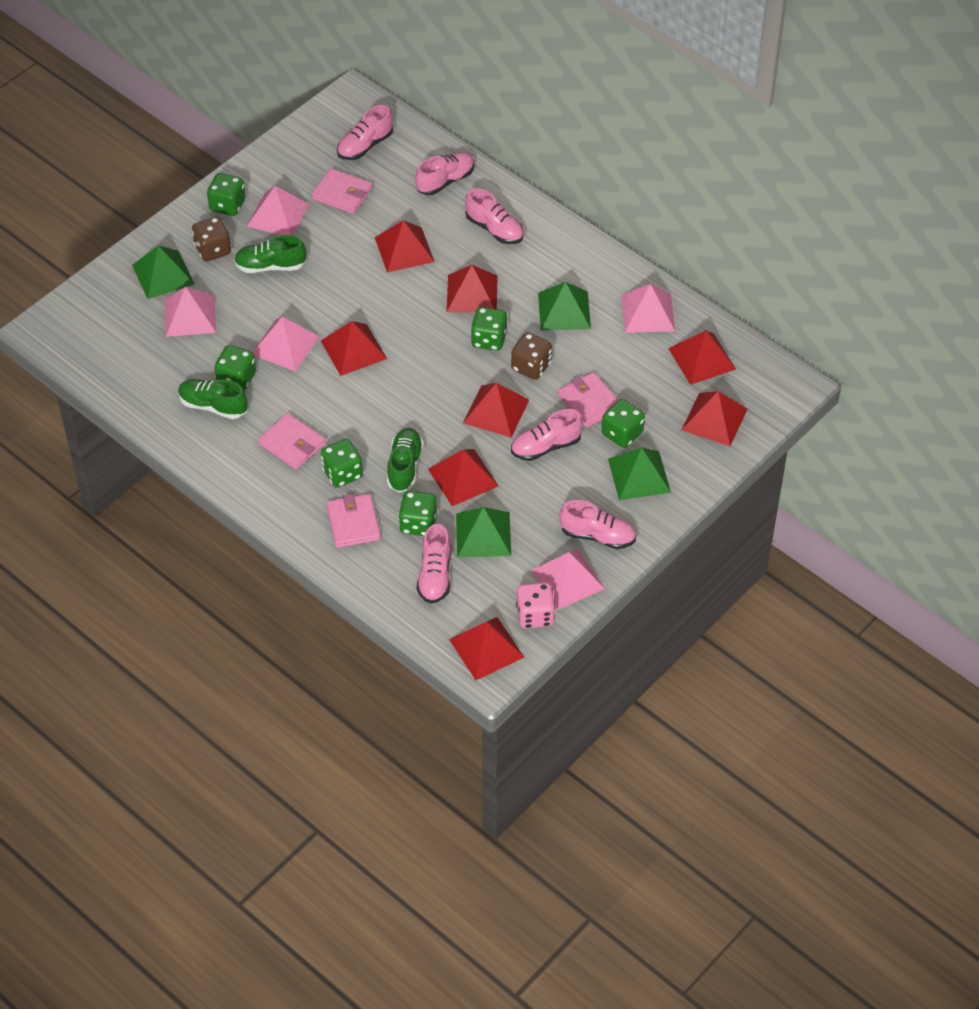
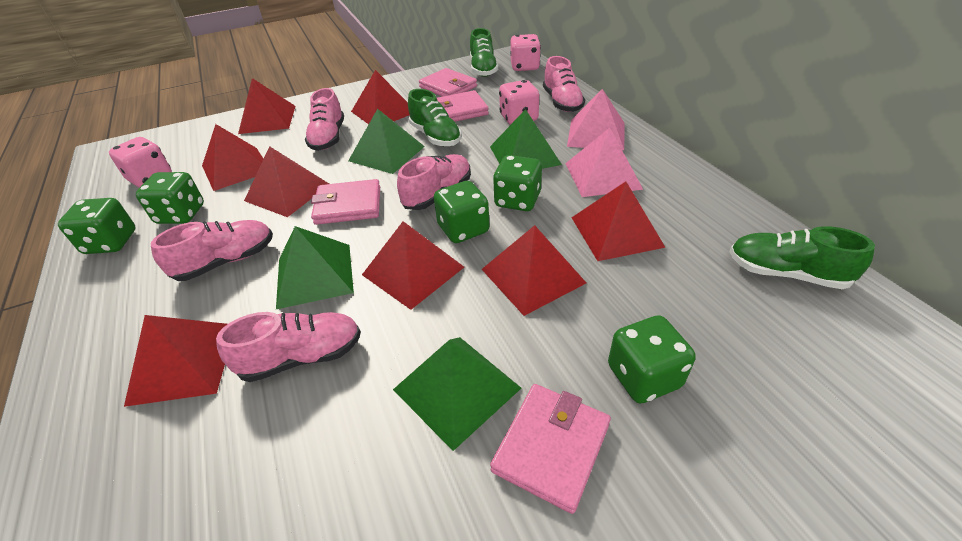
brown dice: [192,217,231,262] [511,332,552,380] = 2 -> none = 0
green dice: [207,173,246,216] [215,345,256,390] [321,439,363,488] [398,491,437,536] [471,307,507,351] [602,399,645,448] = 6 -> [58,198,136,254] [136,172,204,224] [434,181,490,243] [493,155,542,211] [608,315,696,404] = 5
pink dice: [516,582,555,628] = 1 -> [109,137,172,188] [499,80,539,125] [510,34,541,71] = 3
pink pyramid: [164,287,216,337] [247,186,309,235] [252,317,320,371] [531,550,605,610] [621,284,675,333] = 5 -> [565,128,643,197] [567,89,625,150] = 2
pink shoe: [337,105,393,160] [416,152,475,195] [417,524,451,604] [465,188,524,244] [511,409,583,461] [559,500,636,549] = 6 -> [151,220,273,281] [216,312,361,382] [305,88,344,151] [397,154,471,210] [543,56,585,112] = 5

